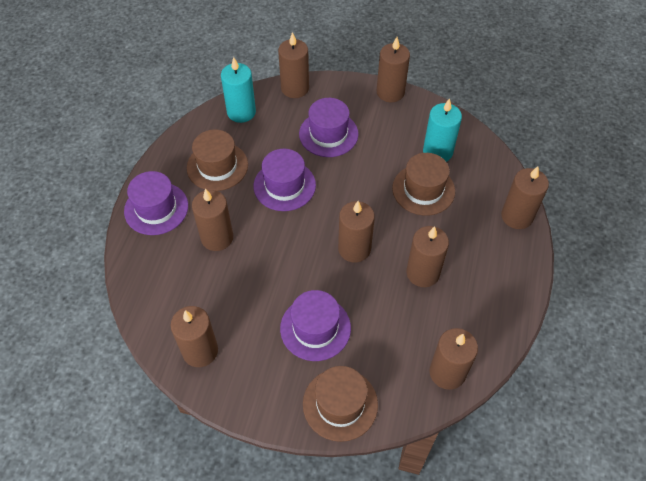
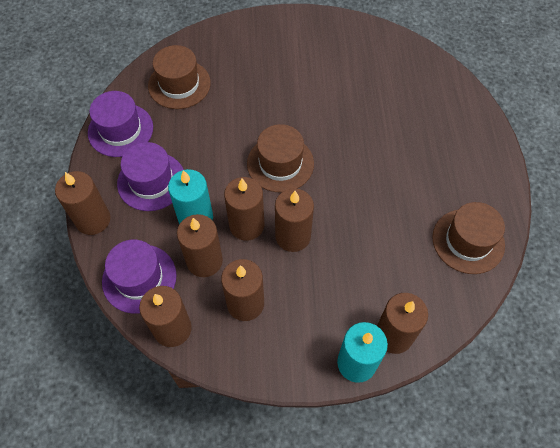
brown candle: [170,306,218,367] [192,188,233,251] [278,32,309,98] [338,201,375,263] [376,37,410,102] [406,226,449,287] [429,328,478,390] [501,166,549,229] = 8 -> [55,171,110,235] [139,286,192,347] [177,214,223,277] [221,259,264,321] [224,177,264,241] [275,188,314,252] [377,293,428,354] = 7
purple hat: [124,171,188,235] [254,149,316,211] [280,290,351,361] [299,98,359,157] = 4 -> [88,91,153,157] [102,240,177,314] [117,142,184,211] = 3

